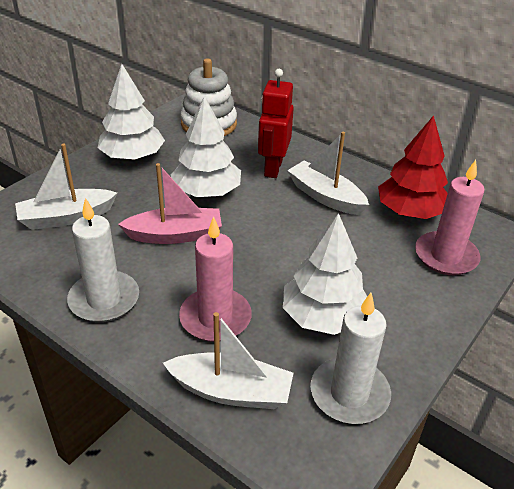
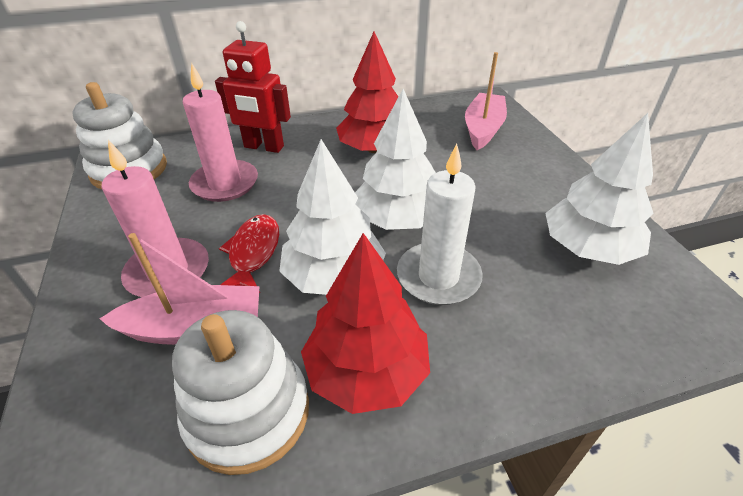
pink boat: [118,163,222,244] = 1 -> [100,233,260,345] [465,52,507,150] = 2
red fish: none = 0 -> [219,214,279,293] = 1
red tree: [378,115,448,219] = 1 -> [301,233,430,414] [336,32,398,153] = 2
white boat: [15,143,117,230] [163,312,293,409] [287,132,369,215] = 3 -> none = 0
white candle: [67,198,139,322] [310,293,391,424] = 2 -> [397,144,483,305] = 1
white stacking toy: [180,58,237,136] = 1 -> [72,82,167,189] [172,310,309,475] = 2

